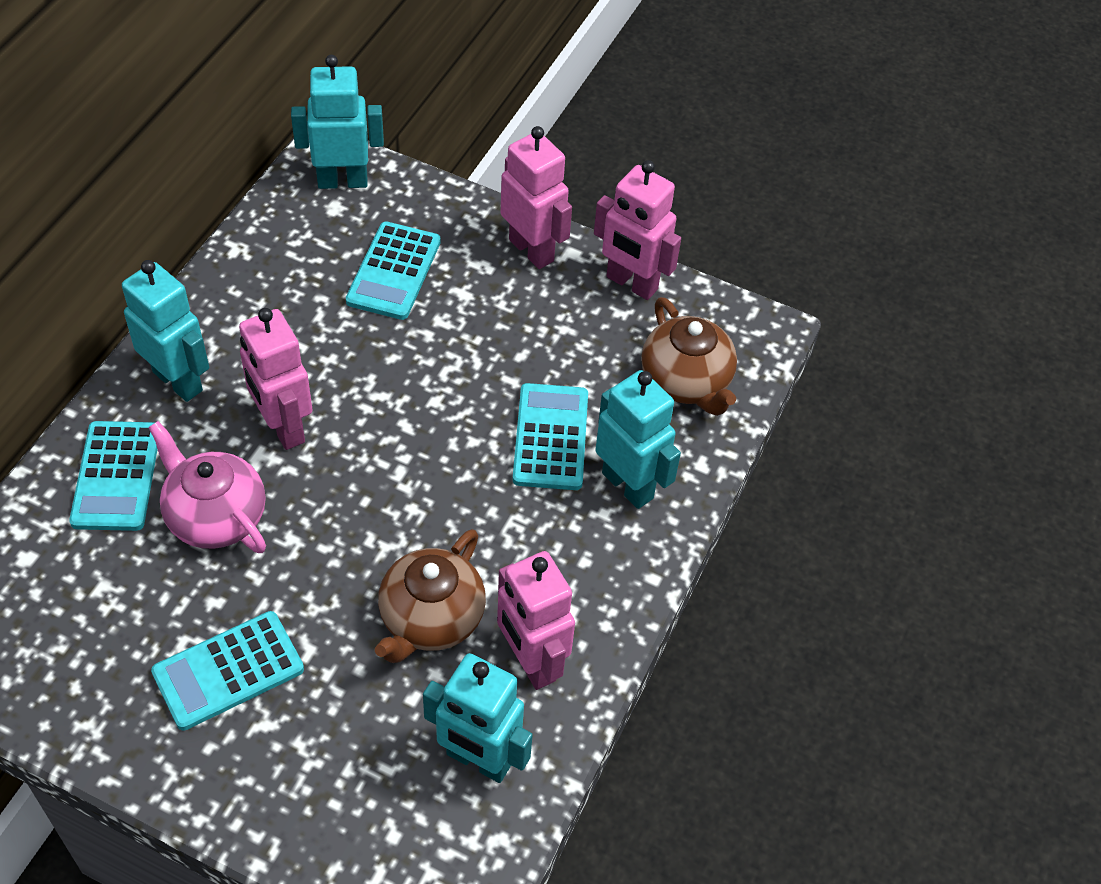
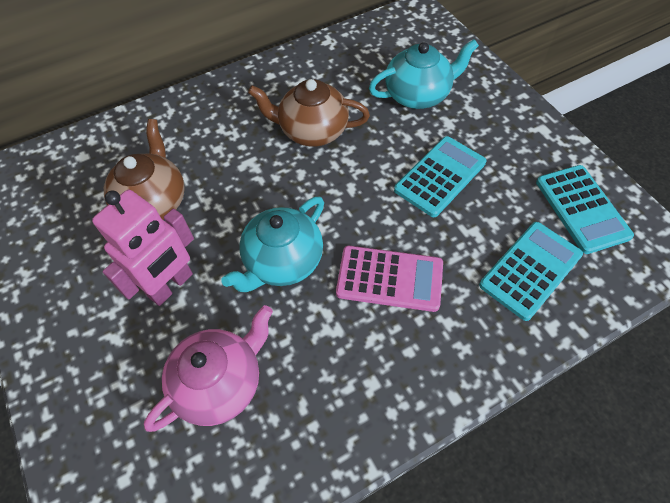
pink calculator: none = 0 -> [336,246,443,312] = 1
pink robot: [239,308,313,450] [497,551,575,690] [501,126,572,269] [594,160,681,300] = 4 -> [92,190,194,306] = 1
turquoise calculator: [69,421,158,531] [151,611,304,730] [346,222,441,320] [513,383,588,490] = 4 -> [394,136,486,217] [479,222,583,321] [536,165,634,254] = 3
turquoise robot: [122,260,209,402] [291,55,384,189] [423,653,533,783] [595,370,681,509] = 4 -> none = 0
turquoise teapot: none = 0 -> [222,197,324,292] [369,39,479,109] = 2

